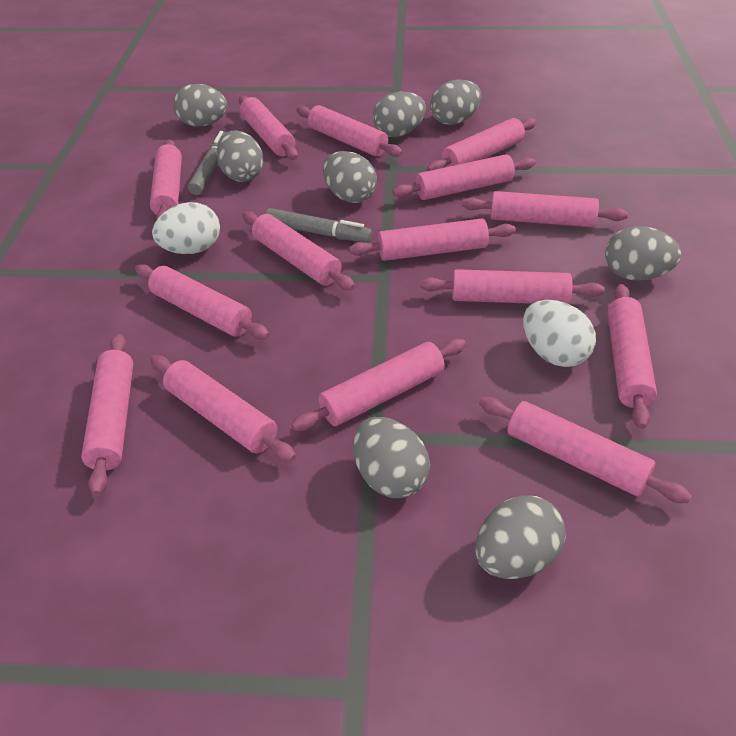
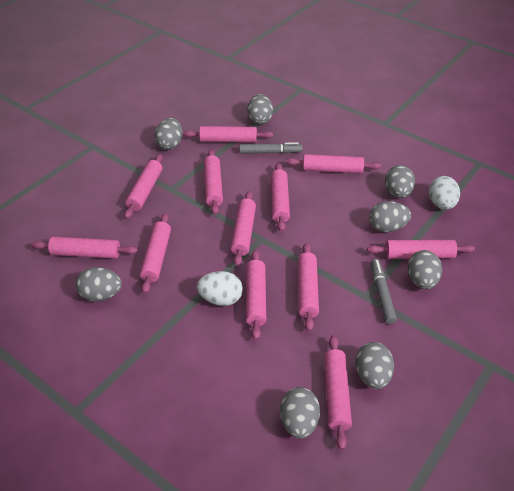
pink rolling pin: [81,334,133,496] [135,264,270,339] [150,139,182,219] [150,355,296,462] [239,95,298,160] [242,211,355,290] [291,339,466,431] [296,105,403,157] [349,219,516,261] [392,154,535,200] [420,269,605,304] [427,118,537,171] [462,191,628,227] [479,397,692,503] [607,284,657,429] = 15 -> [31,236,138,259] [124,154,163,219] [140,213,171,294] [184,126,273,143] [204,149,223,215] [231,191,256,266] [246,250,266,340] [271,163,290,232] [286,154,381,174] [298,243,319,331] [324,335,352,450] [367,240,475,259] = 12

